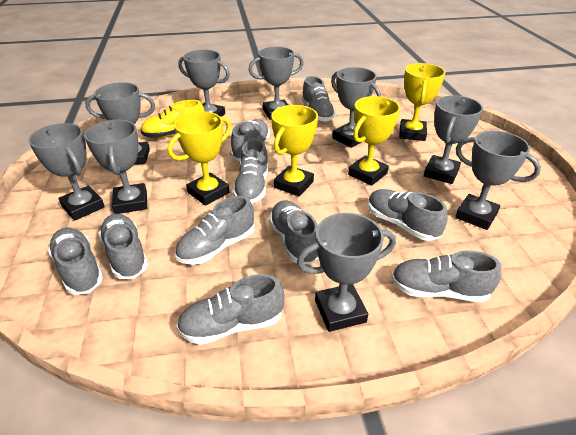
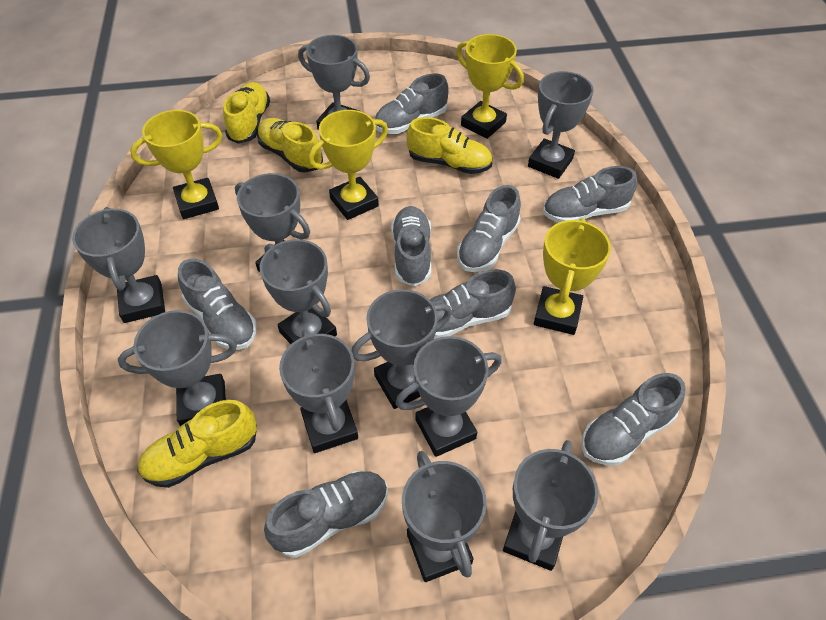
grey shoe: [48,228,103,295] [99,214,148,279] [175,196,254,265] [177,274,284,345] [230,119,270,161] [233,139,269,204] [269,200,319,265] [302,76,336,122] [368,189,448,241] [391,250,501,302] = 10 -> [178,259,257,350] [264,471,388,558] [375,74,448,134] [391,206,431,286] [429,269,516,338] [457,185,521,272] [543,166,637,223] [582,373,685,465] = 8
grey trophy: [29,123,105,221] [84,120,147,214] [85,82,155,165] [178,50,230,116] [249,47,304,120] [297,213,396,332] [331,67,381,148] [424,95,483,184] [455,131,541,230] = 9 -> [72,207,165,323] [118,310,237,426] [235,173,310,272] [260,239,337,344] [279,329,358,453] [298,35,370,130] [352,289,452,409] [396,336,502,457] [402,451,487,582] [503,440,598,571] [528,71,594,179] = 11
yellow shoe: [141,100,205,138] = 1 -> [137,400,257,488] [223,82,270,144] [257,118,323,173] [407,117,492,174] = 4

